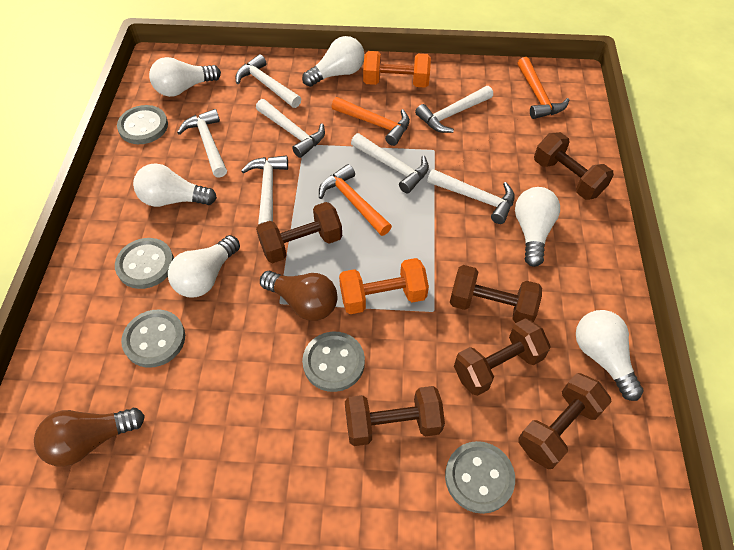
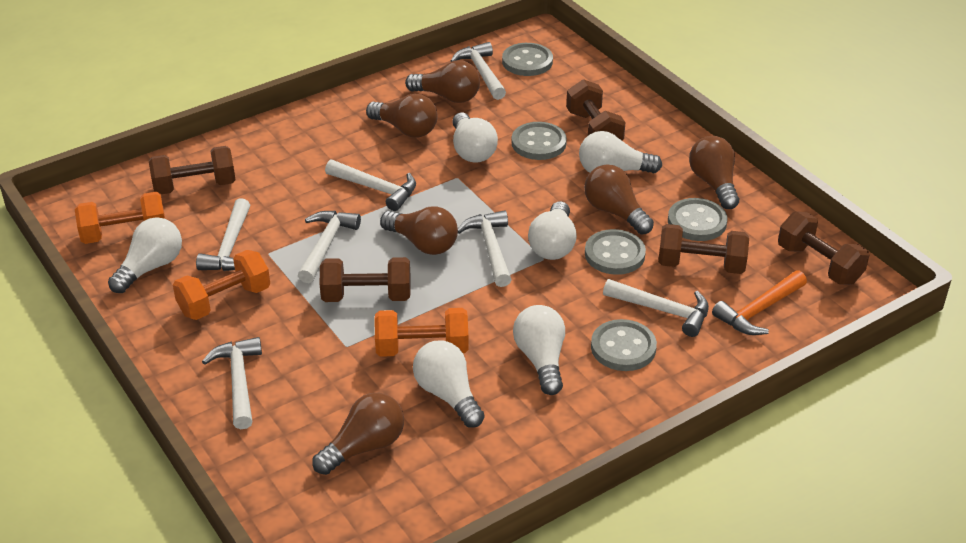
brown dumbbell: [256,202,342,263] [345,386,445,446] [450,265,542,323] [454,318,551,396] [518,373,612,469] [534,132,614,200] = 6 -> [149,146,236,194] [320,257,411,302] [566,79,625,140] [658,224,749,274] [778,211,869,285] = 5
brown light bulb: [34,408,145,467] [260,271,338,321] = 2 -> [312,393,404,475] [366,94,438,138] [380,206,458,255] [405,60,480,103] [584,164,654,234] [689,136,739,209] = 6
orange dumbbell: [339,258,429,314] [363,51,431,88] = 2 -> [75,192,165,244] [173,250,270,320] [374,308,469,357] = 3
orange hammer: [319,164,392,236] [332,97,410,146] [518,57,569,119] = 3 -> [712,270,807,335] = 1

